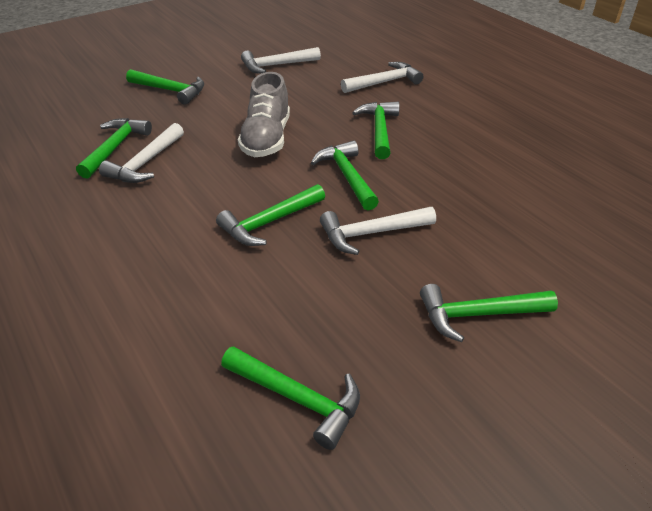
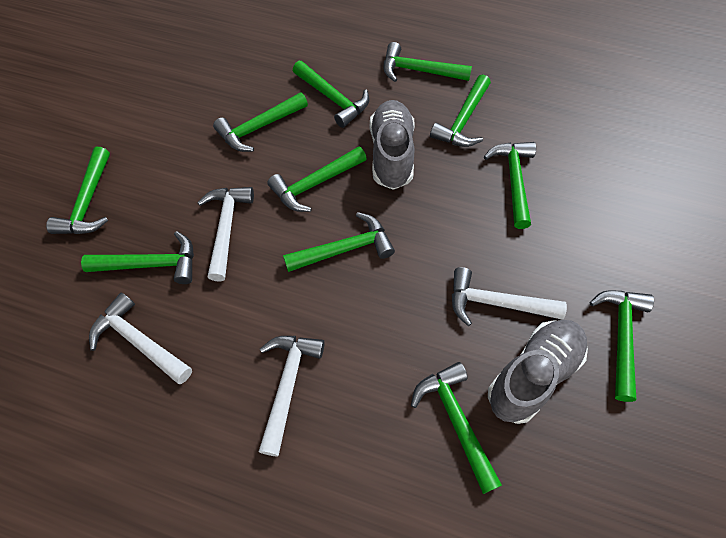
green hammer: [76,118,152,179] [126,69,204,105] [216,184,325,246] [221,346,360,450] [311,140,379,210] [352,102,399,159] [420,284,558,342] = 7 -> [46,147,110,234] [81,231,194,284] [213,92,308,152] [267,146,367,212] [283,212,395,272] [293,61,369,128] [384,42,472,82] [411,362,502,494] [430,75,491,147] [484,142,536,229] [590,290,654,402] = 11
grey shoe: [238,72,290,157] = 1 -> [370,100,415,190] [488,320,588,424] = 2

